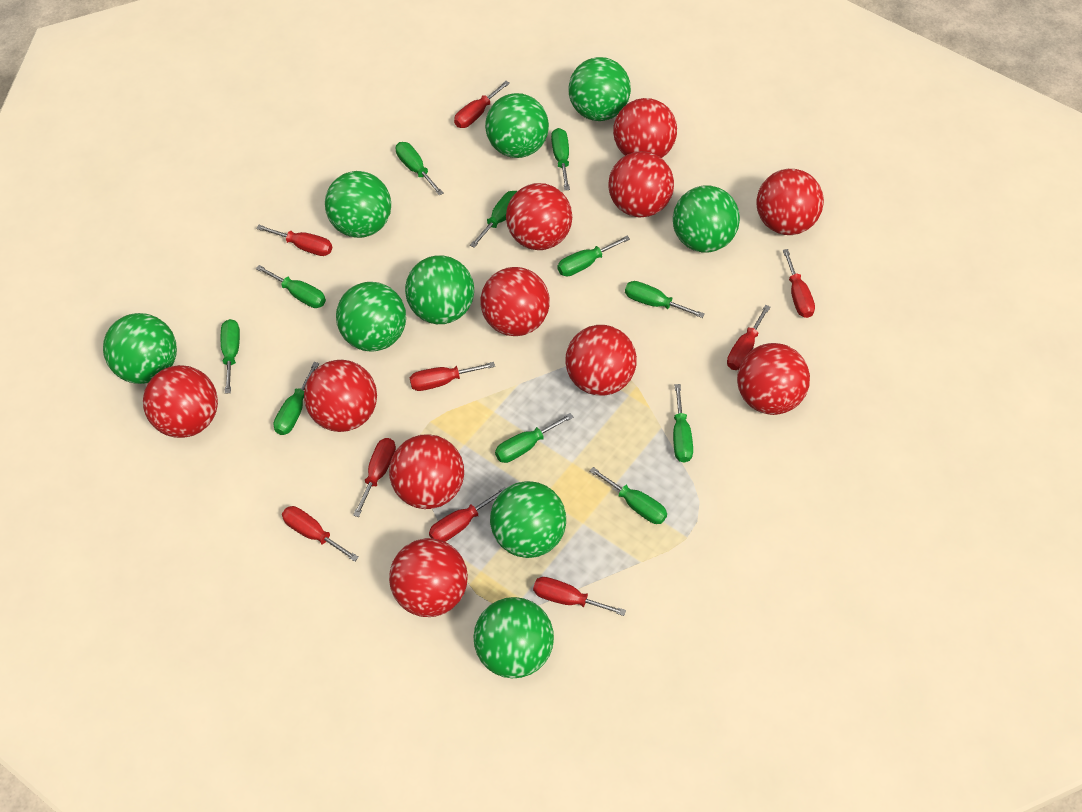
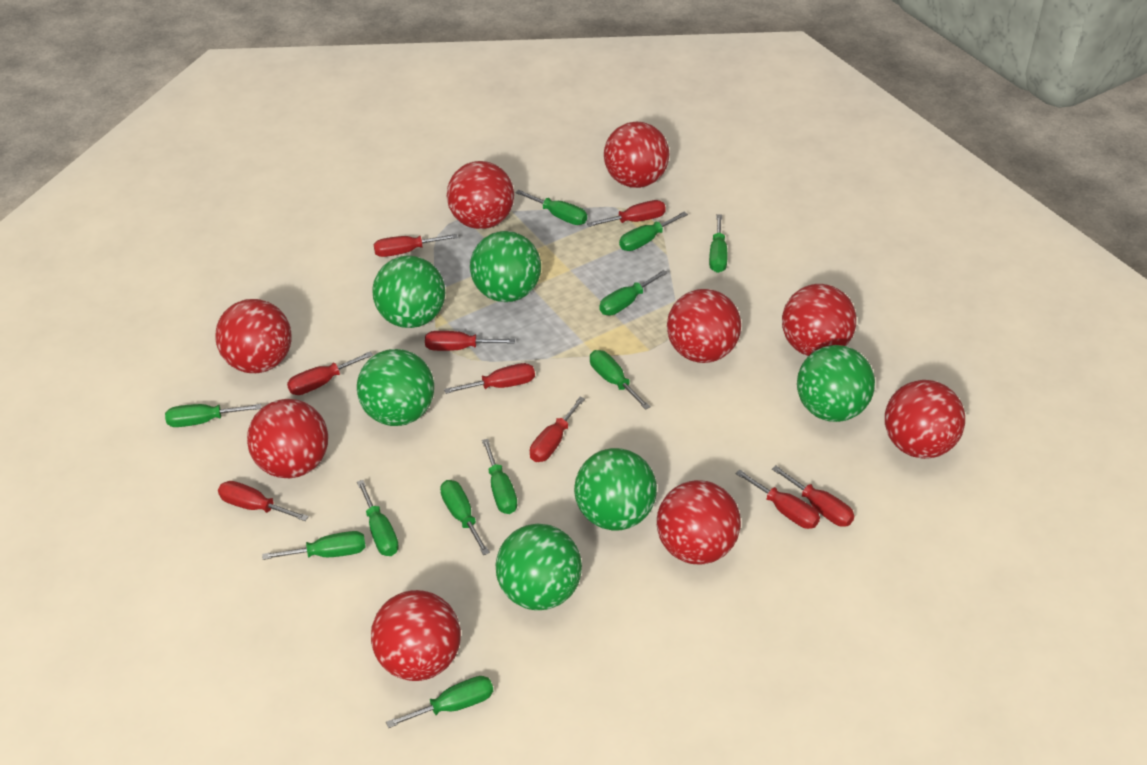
green ball: [103,313,177,384] [325,171,391,238] [336,282,406,352] [405,255,474,324] [473,597,554,678] [485,93,549,158] [490,481,566,558] [569,57,631,121] [673,186,740,253] = 9 -> [357,349,434,426] [372,256,445,328] [470,231,541,302] [496,524,582,610] [574,448,657,530] [797,345,875,422] = 6
red ball: [143,365,218,438] [304,360,377,432] [389,434,464,509] [389,538,468,617] [481,267,550,336] [506,183,572,250] [565,325,637,396] [608,151,674,217] [613,98,677,158] [737,343,810,415] [756,169,824,235] = 11 -> [215,299,292,373] [247,399,328,478] [371,590,461,681] [447,161,514,229] [604,122,669,188] [657,480,741,565] [667,289,741,363] [782,284,856,356] [885,380,965,459] = 9

